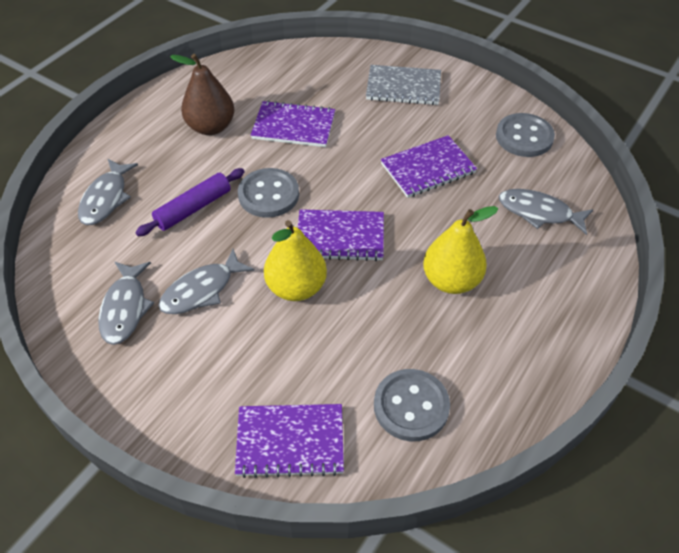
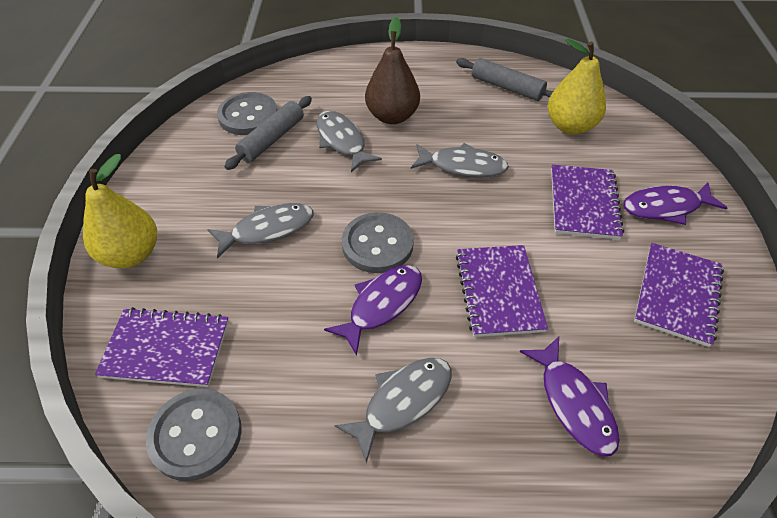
grey notebook: [366,65,441,105] = 1 -> none = 0
grey rolling pin: none = 0 -> [224,96,312,170] [456,58,553,101] = 2
purple fish: none = 0 -> [324,265,422,356] [520,337,620,456] [623,183,727,225] = 3
purple rolling pin: [135,168,245,236] = 1 -> none = 0

